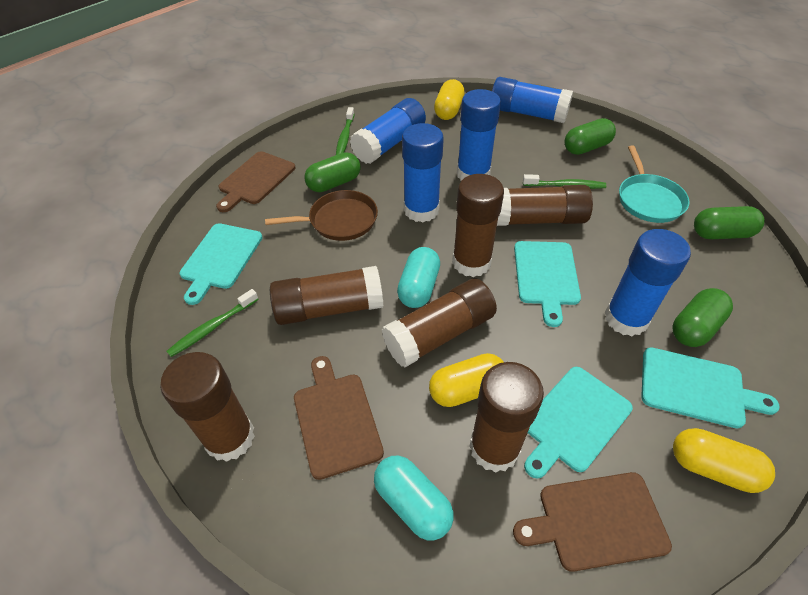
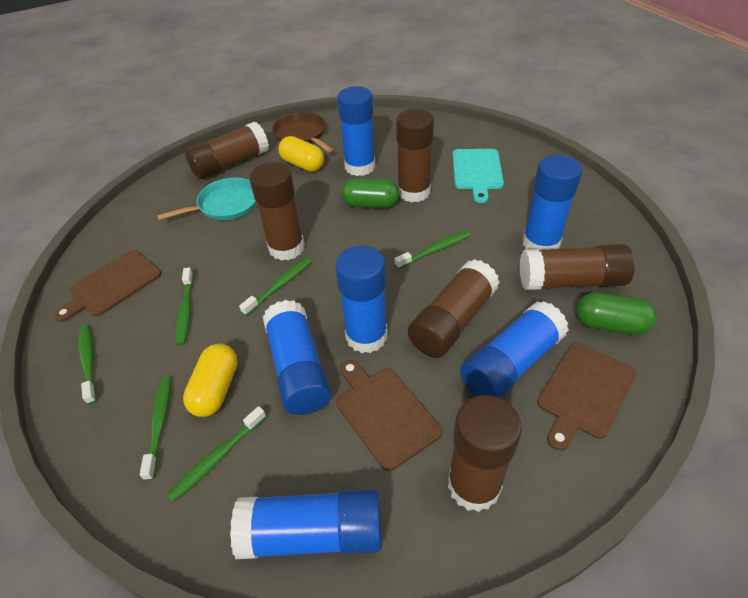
blue glue stick: [350,98,426,164] [402,123,444,223] [457,89,501,181] [492,77,573,123] [605,229,691,336] = 5 -> [230,489,382,559] [263,300,331,415] [335,246,387,353] [337,86,375,176] [460,301,569,398] [522,155,582,250] = 6
green capsule: [305,152,361,192] [565,118,616,155] [673,288,733,347] [694,206,765,239] = 4 -> [341,178,400,208] [576,293,657,335] = 2
green toothbrush: [167,289,259,357] [336,107,354,155] [523,174,606,189] = 3 -> [79,324,97,405] [140,377,171,481] [167,406,266,502] [176,267,193,346] [239,257,312,316] [395,230,471,269] = 6
turquoise capsule: [374,456,454,540] [397,247,440,308] = 2 -> none = 0
turquoise cutting board: [179,223,263,305] [514,241,581,327] [524,367,633,479] [641,347,780,428] = 4 -> [452,149,504,203] = 1
yellow capsule: [429,353,504,407] [434,79,465,120] [673,428,775,493] = 3 -> [183,344,238,417] [278,136,324,172] = 2

